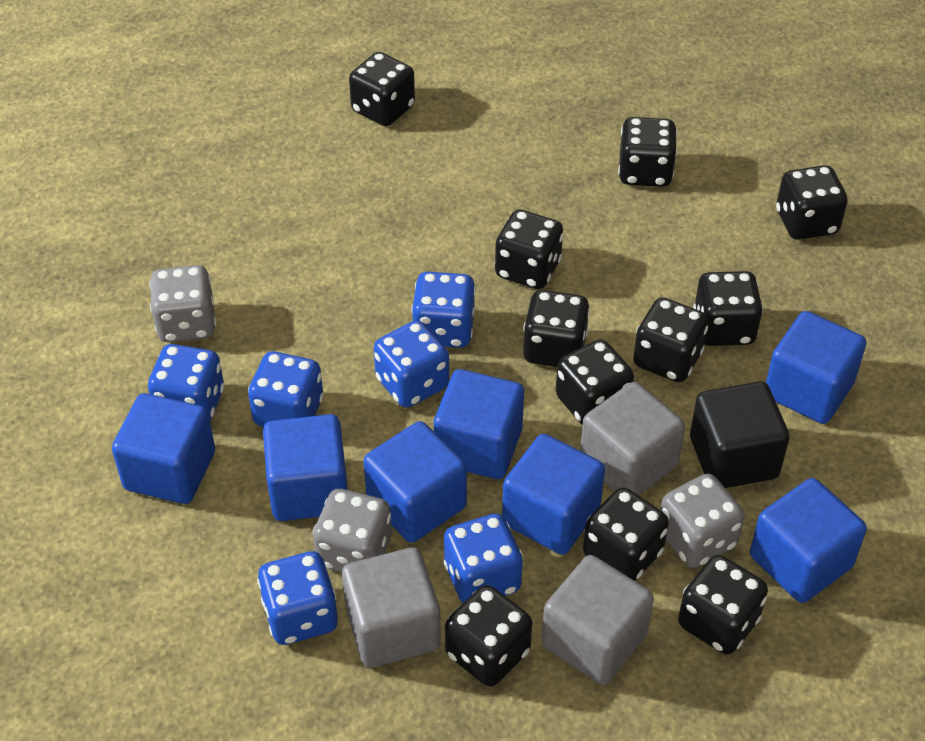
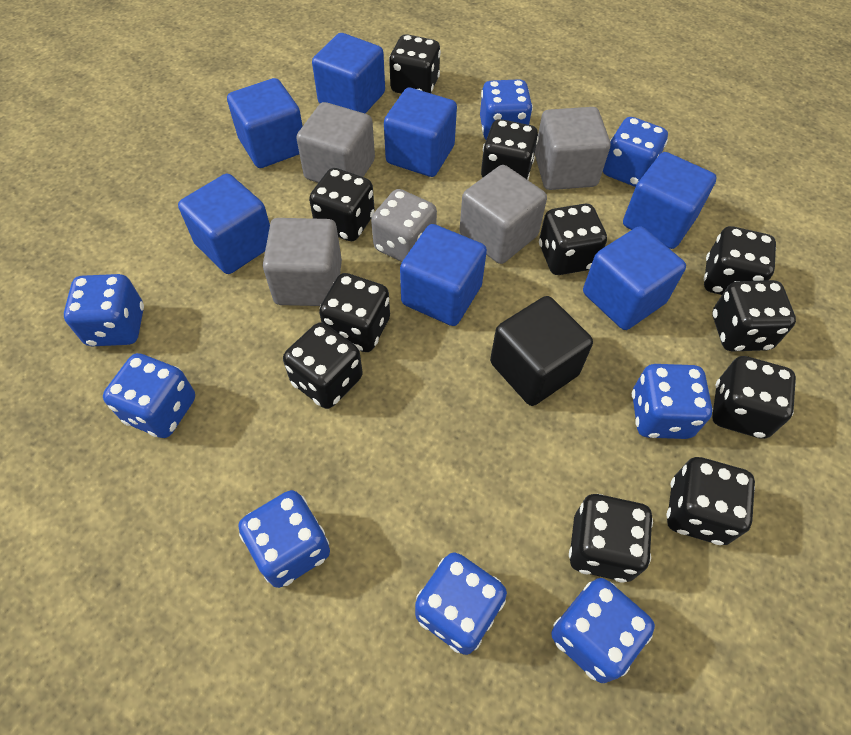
blue dice: [148,344,224,421] [248,351,324,427] [257,551,338,645] [374,320,449,408] [411,272,476,348] [444,514,523,603] = 6 -> [64,274,144,346] [103,353,195,438] [238,490,330,588] [415,552,507,655] [480,79,533,140] [551,578,655,683] [603,117,668,187] [632,364,712,439] = 8
grey cube: [342,547,441,668] [541,555,654,685] [580,382,685,495] = 3 -> [263,218,342,306] [296,102,375,183] [459,165,547,264] [535,107,610,190] = 4
grey dice: [149,265,216,342] [313,489,392,573] [660,474,745,568] = 3 -> [371,189,437,262] = 1

